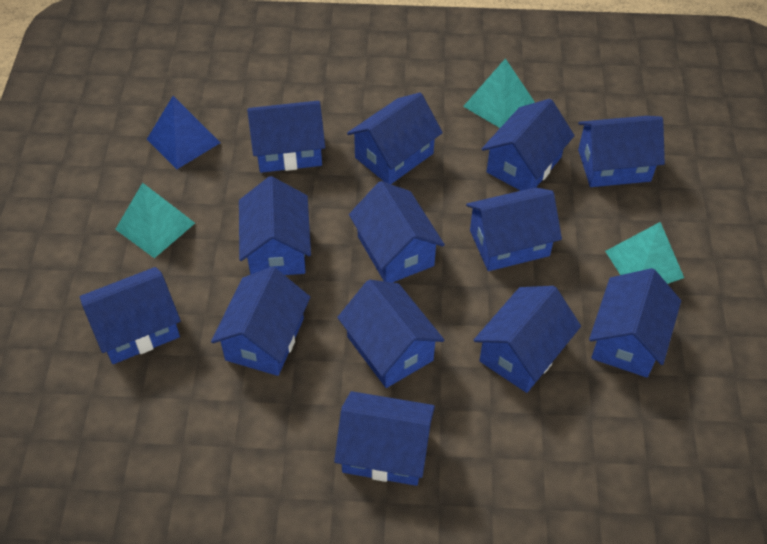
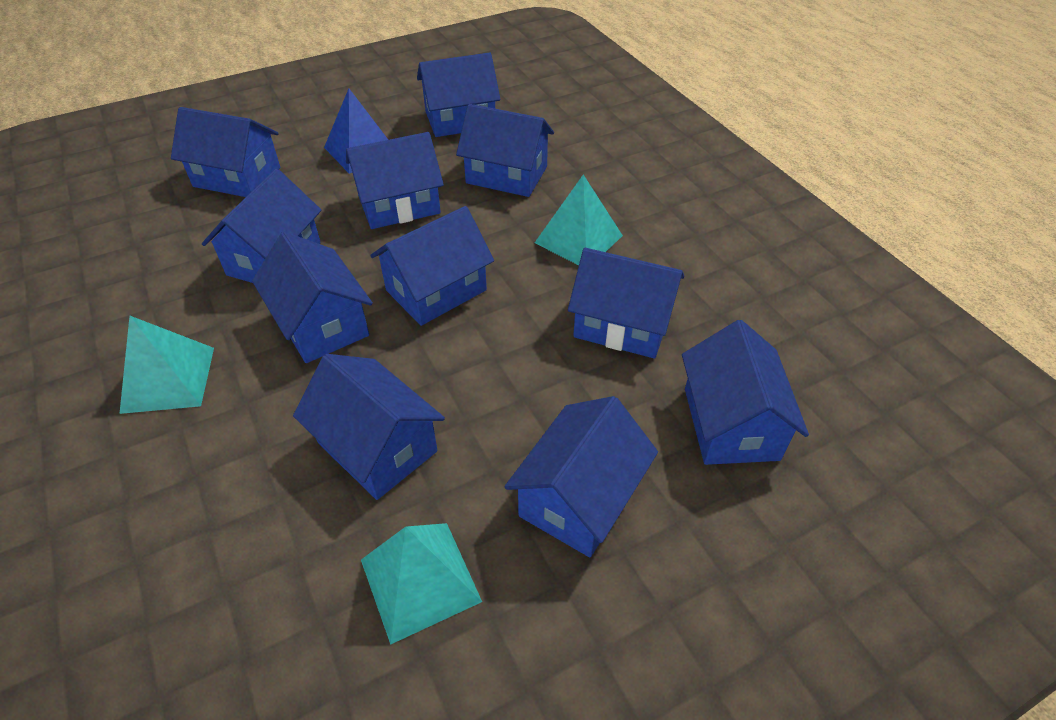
blue house: [80,267,181,364] [211,267,310,376] [239,176,311,275] [247,101,325,173] [334,391,435,486] [337,280,444,388] [347,93,443,184] [349,181,445,283] [466,187,562,271] [474,286,581,393] [482,99,575,191] [578,116,665,187] [589,268,681,377] = 13 -> [171,107,280,197] [202,169,321,283] [252,232,373,363] [293,354,445,500] [346,132,444,229] [370,206,494,326] [417,53,500,137] [456,104,554,197] [504,396,658,557] [568,248,684,359] [682,320,809,465] = 11

